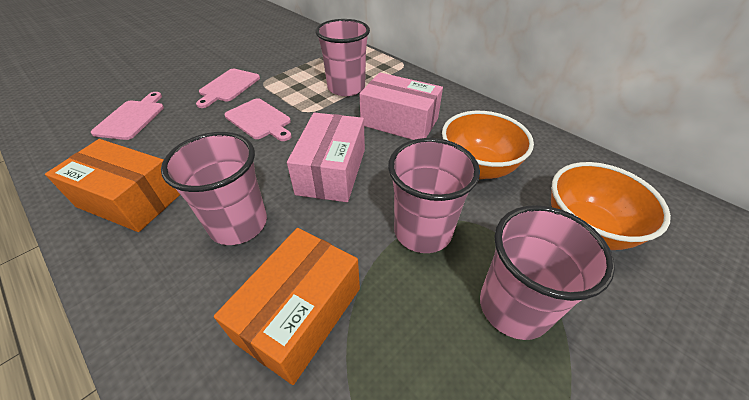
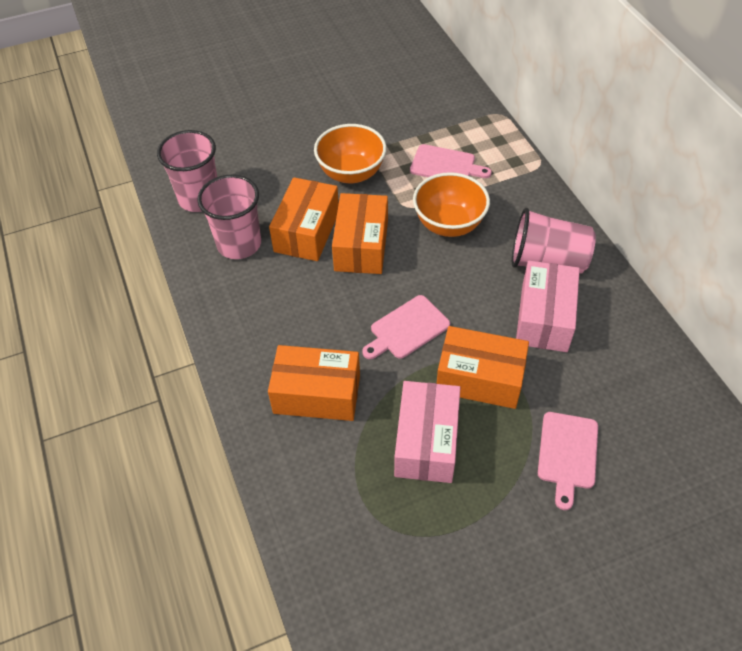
orange box: [45,139,180,232] [214,228,360,385] = 2 -> [268,345,360,421] [269,177,339,261] [332,193,388,274] [437,326,529,409] = 4
pink cup: [161,132,267,245] [315,19,370,96] [388,138,480,253] [480,205,615,340] = 4 -> [157,130,217,212] [197,175,261,259] [512,208,596,273] = 3

